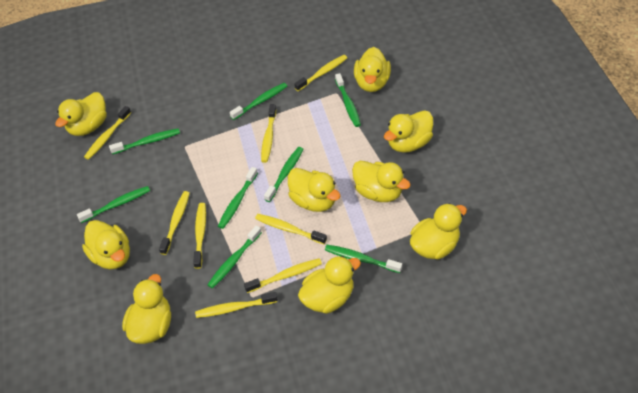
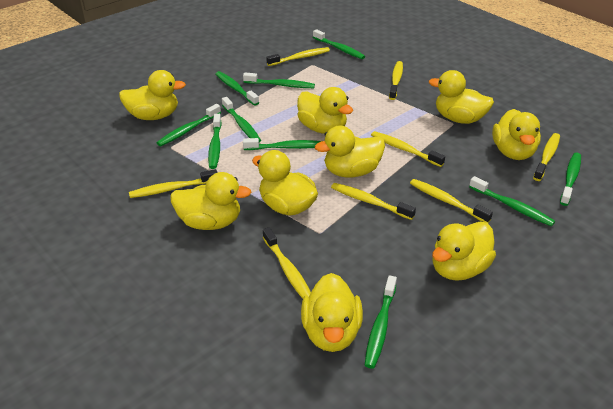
green toothbrush: [77,186,150,223] [109,128,180,155] [207,225,262,289] [218,167,258,229] [230,83,287,120] [264,147,303,202] [325,245,402,273] [335,73,361,127] = 8 -> [157,104,221,146] [208,114,222,169] [216,71,259,106] [222,97,261,143] [243,72,315,88] [243,138,321,150] [313,29,365,59] [365,275,397,369] [469,176,555,227] [560,153,581,206] = 10

